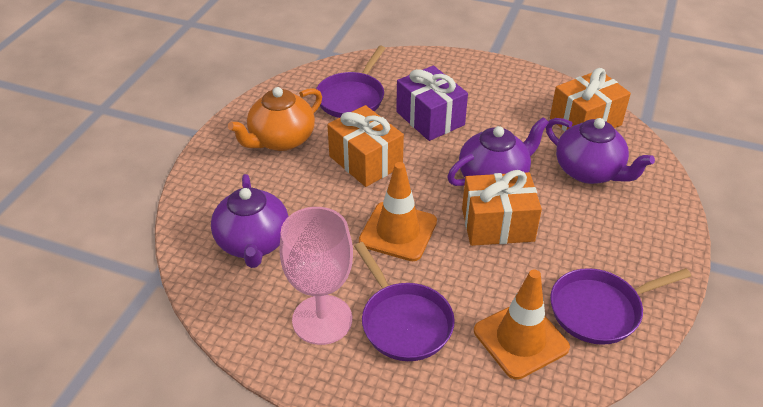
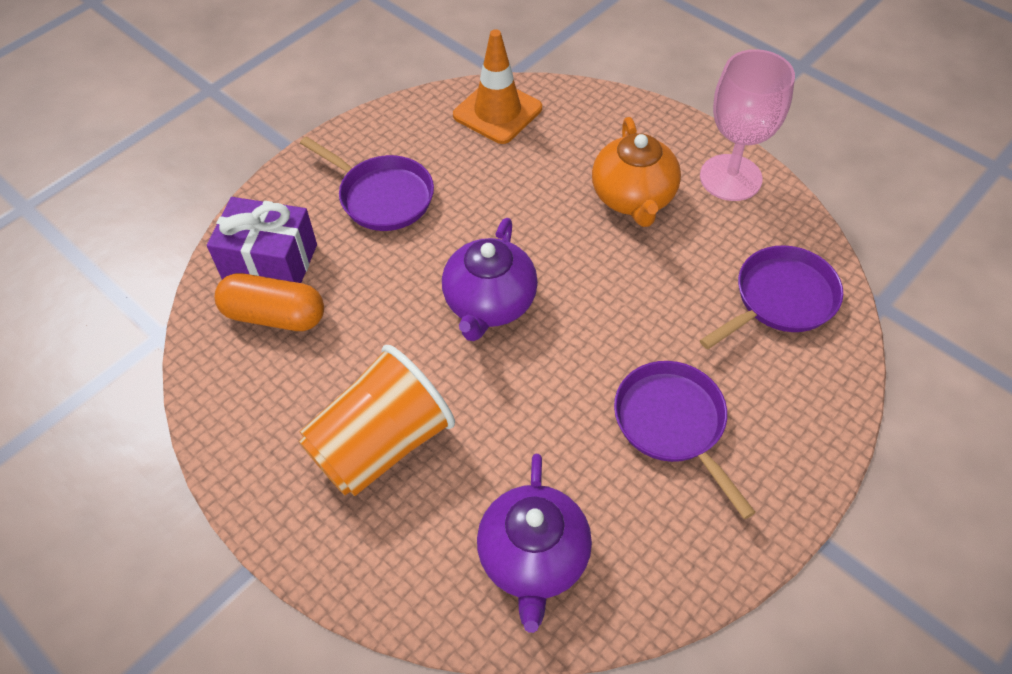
orange capsule: none = 0 -> [215,273,324,331] = 1
orange cup: none = 0 -> [299,345,455,496] = 1
orange gift: [327,105,404,187] [462,170,542,246] [550,68,631,132] = 3 -> none = 0
orange traffic cone: [359,162,437,261] [474,270,570,380] = 2 -> [453,29,542,144] = 1
purple teapot: [211,174,289,268] [447,117,549,186] [546,118,655,184] = 3 -> [442,218,538,341] [477,454,592,633] = 2

